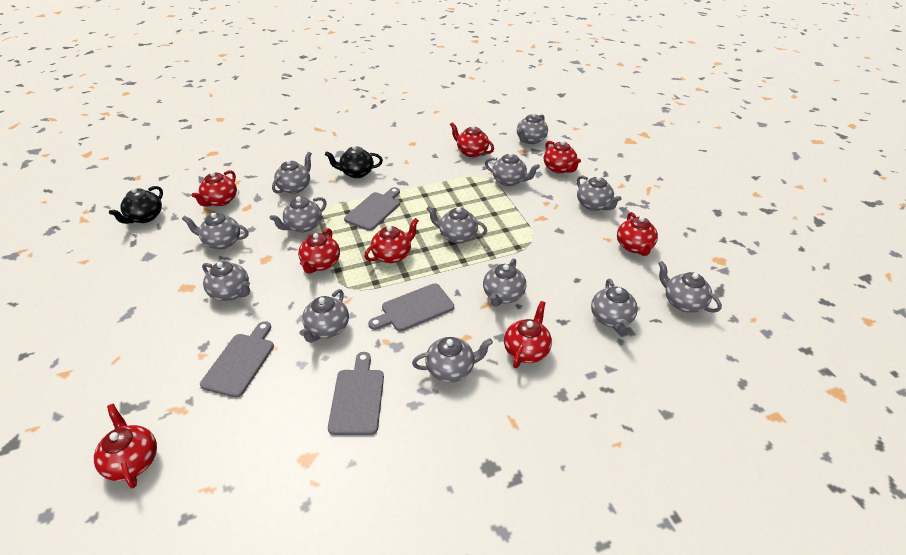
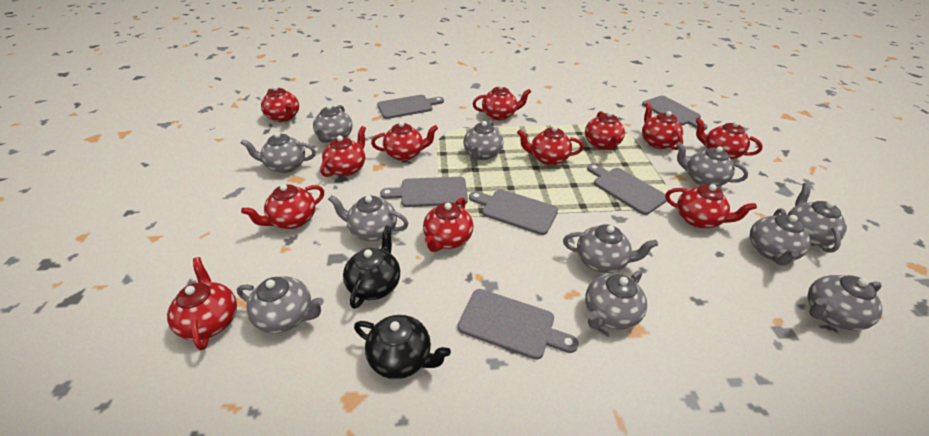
grey cutting board: [200,321,274,398] [328,352,384,435] [344,187,400,231] [368,283,454,331] = 4 -> [377,95,444,119] [380,177,468,207] [458,289,578,360] [469,189,558,235] [587,164,667,215] [642,96,708,130] = 6
grey teapot: [182,213,248,249] [202,261,250,301] [270,196,327,232] [272,152,312,194] [299,289,349,343] [412,337,493,383] [426,206,487,244] [483,258,526,307] [485,153,540,186] [517,113,548,144] [577,175,621,211] [591,279,638,333] [658,261,722,313] = 13 -> [237,276,324,333] [241,132,316,173] [313,105,353,143] [328,195,408,241] [464,121,503,160] [563,224,658,273] [585,270,647,330] [676,142,748,186] [750,208,811,266] [787,183,847,253] [808,275,883,330] = 11
red teapot: [94,404,157,488] [192,170,237,207] [298,228,340,274] [365,218,419,263] [450,122,494,157] [504,301,552,368] [544,140,581,173] [617,212,658,256] = 8 -> [167,257,237,350] [241,184,324,229] [261,86,299,122] [320,126,366,177] [371,121,438,161] [423,197,473,252] [473,85,531,120] [517,126,584,165] [585,111,625,150] [642,102,683,150] [665,184,757,228] [696,118,763,159] = 12

